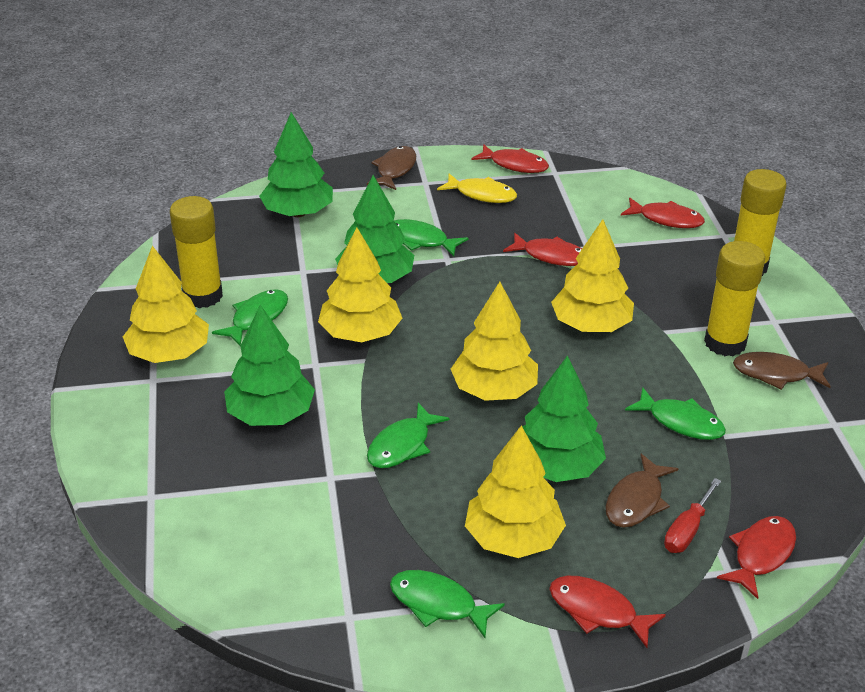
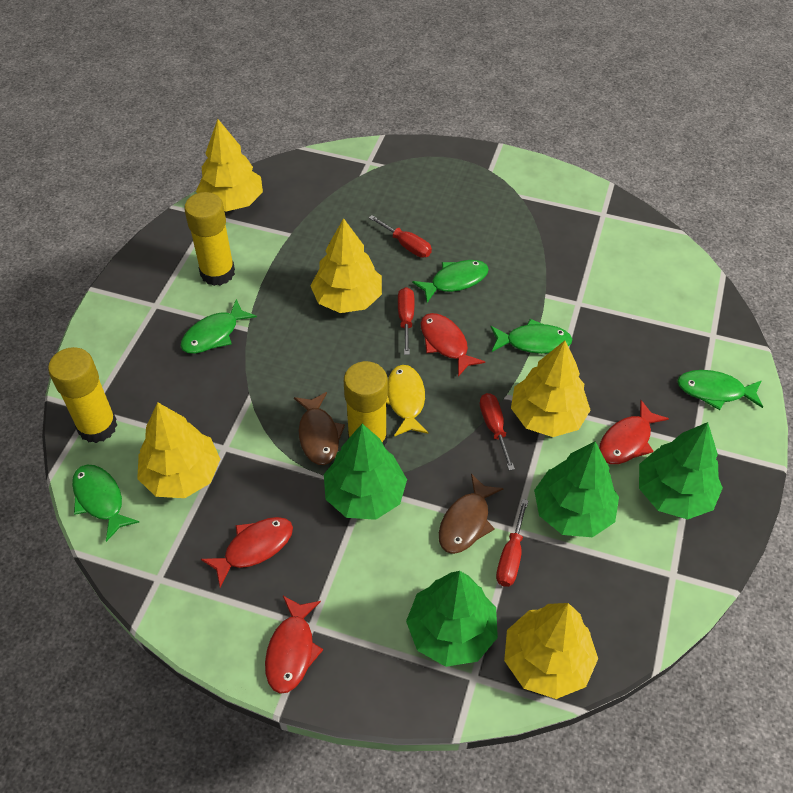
brown fish: [367,146,416,190] [605,454,678,528] [733,352,831,390] = 3 -> [294,392,345,465] [439,474,504,554] = 2
red fish: [471,144,549,173] [503,233,582,266] [549,576,666,648] [621,198,705,228] [717,516,796,599] = 5 -> [201,517,293,588] [265,596,323,694] [421,313,485,377] [599,400,669,464] = 4
red screwdriver: [664,478,721,553] = 1 -> [369,215,432,258] [398,287,414,355] [480,393,515,471] [496,499,528,587] = 4

